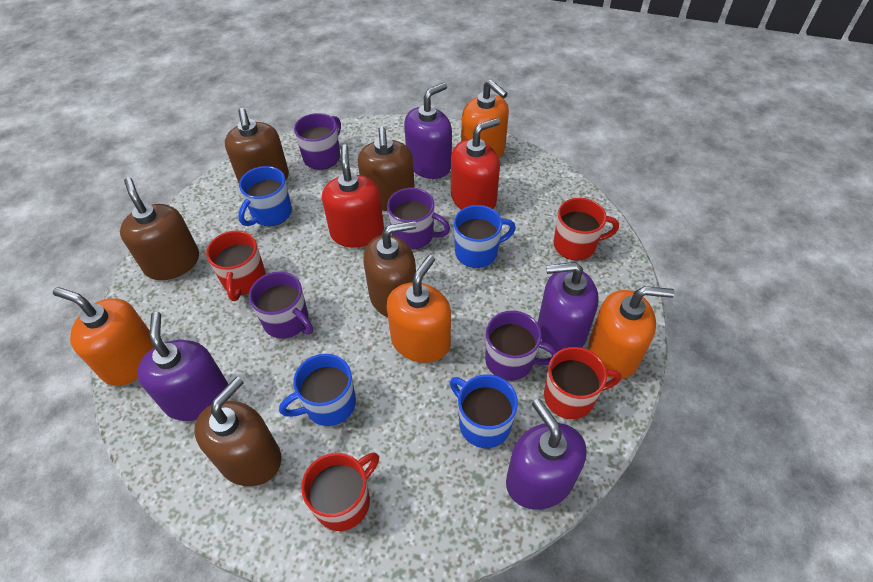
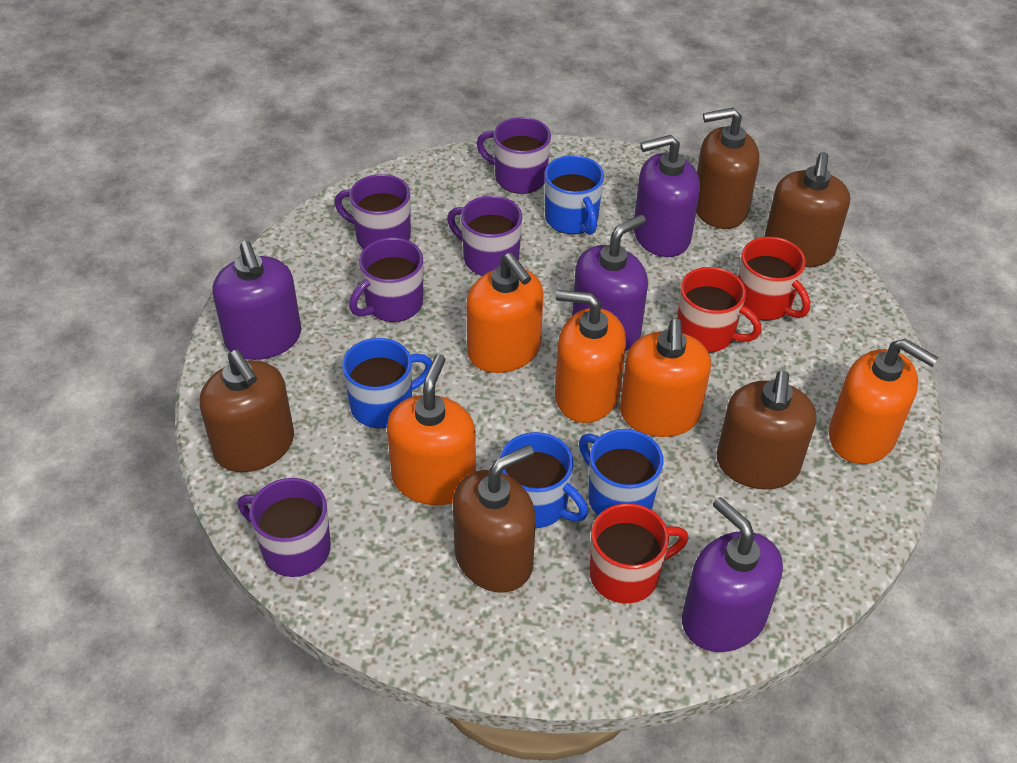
orange soap dispenser: [53,287,154,386] [387,255,451,363] [461,80,509,158] [588,286,675,379] = 4 -> [387,354,476,505] [466,253,544,373] [555,290,626,423] [620,319,711,437] [829,339,939,464] = 5
purple mug: [249,271,313,339] [294,113,341,170] [387,188,450,250] [485,311,557,381] = 4 -> [238,478,331,577] [334,174,411,249] [349,238,423,322] [447,196,522,276] [476,117,551,194] = 5
red mug: [206,231,266,301] [301,453,379,531] [544,347,621,419] [553,198,619,261] = 4 -> [590,503,689,604] [677,267,762,353] [738,237,810,320] = 3
red soap dispenser: [322,144,384,248] [451,118,500,210] = 2 -> none = 0

